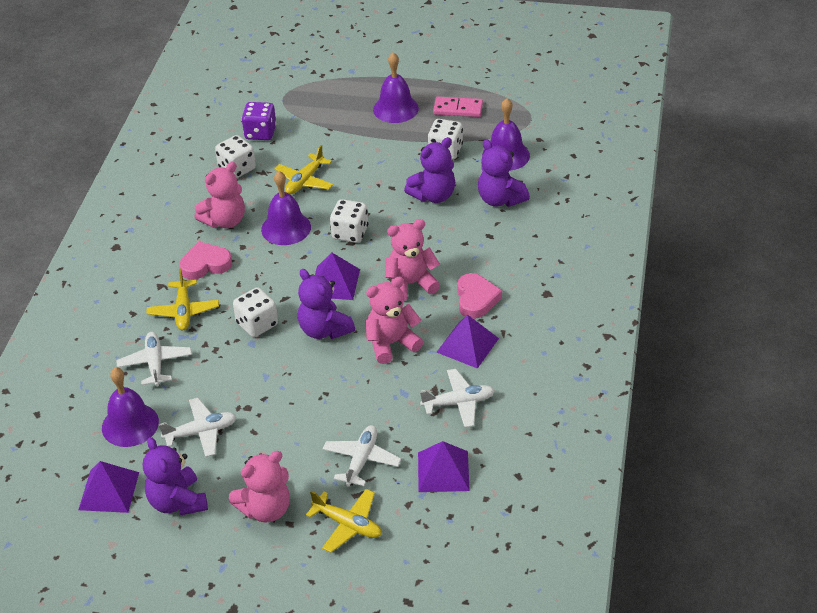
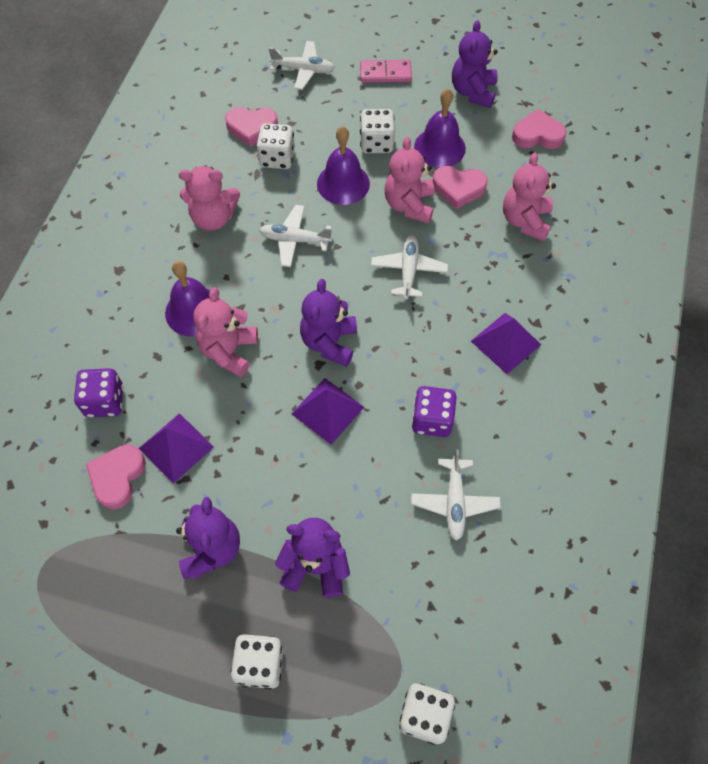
pink heart: [179,241,232,280] [457,273,502,319] = 2 -> [86,445,146,510] [225,107,278,147] [433,166,488,209] [512,109,567,149] = 4
purple bell: [102,367,159,447] [261,171,311,245] [373,52,419,123] [482,98,530,171] = 4 -> [165,261,220,337] [317,126,370,205] [414,88,466,168] = 3
purple dice: [242,102,277,140] = 1 -> [74,368,124,417] [412,386,456,437] = 2
purple pyramid: [78,461,139,513] [315,253,360,300] [418,441,470,492] [436,315,499,369] = 4 -> [139,413,214,483] [292,378,364,445] [471,313,541,374] = 3
yellow plane: [147,269,219,330] [274,145,333,194] [306,489,382,553] = 3 -> none = 0

